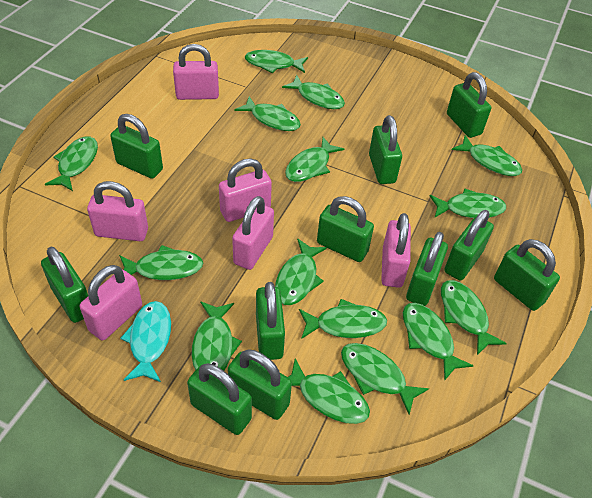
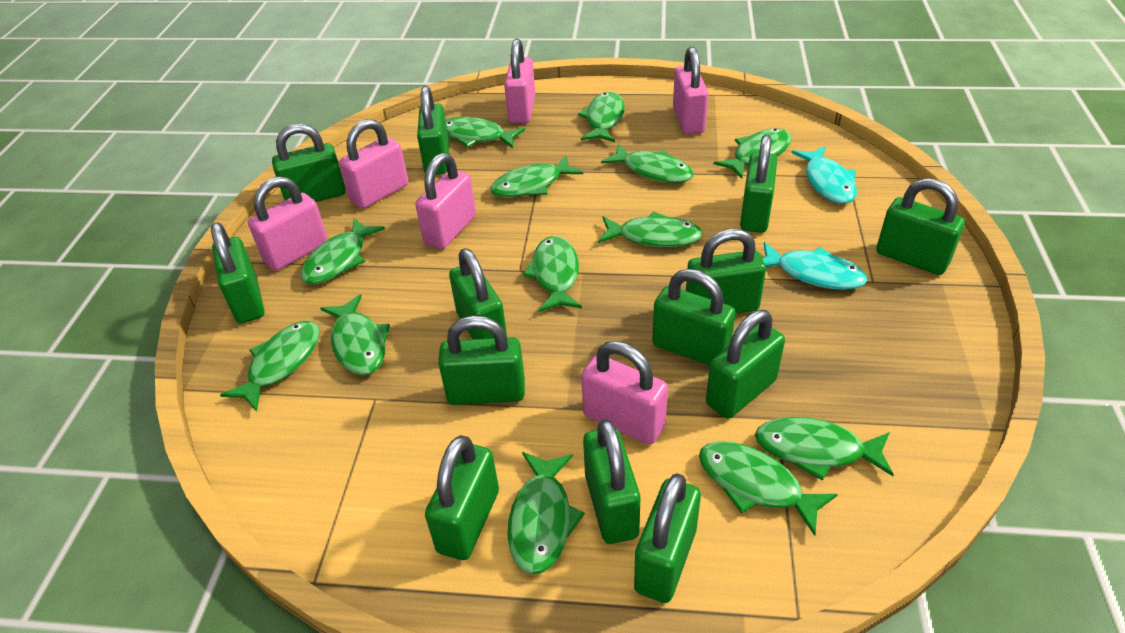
green fish: [45,136,98,191] [119,245,203,280] [192,301,242,371] [235,96,301,131] [245,50,308,73] [275,238,327,305] [282,75,345,109] [285,137,344,182] [288,358,370,424] [299,299,387,339] [341,343,429,415] [403,303,474,381] [430,188,506,218] [441,280,507,355] [452,135,522,176] = 15 -> [220,321,320,412] [301,218,385,284] [320,294,390,375] [446,117,525,148] [490,155,583,198] [508,452,585,575] [523,236,582,312] [578,92,625,142] [598,211,703,247] [601,144,694,183] [699,441,838,536] [714,128,792,179] [755,417,894,481] = 13
green padlock: [41,247,88,323] [110,114,163,179] [187,363,252,435] [228,349,292,420] [256,282,285,360] [317,196,374,262] [369,115,402,184] [406,232,448,306] [444,210,494,281] [447,72,491,138] [494,239,560,311] = 11 -> [211,222,265,324] [272,124,346,202] [417,86,449,175] [425,435,499,560] [438,316,525,405] [449,248,507,339] [583,419,640,544] [634,473,701,603] [652,269,735,366] [686,229,766,314] [706,310,785,419] [740,135,777,233] [876,178,965,275] = 13
turquoise fish: [120,301,171,382] = 1 -> [763,242,867,290] [791,146,857,204] = 2

